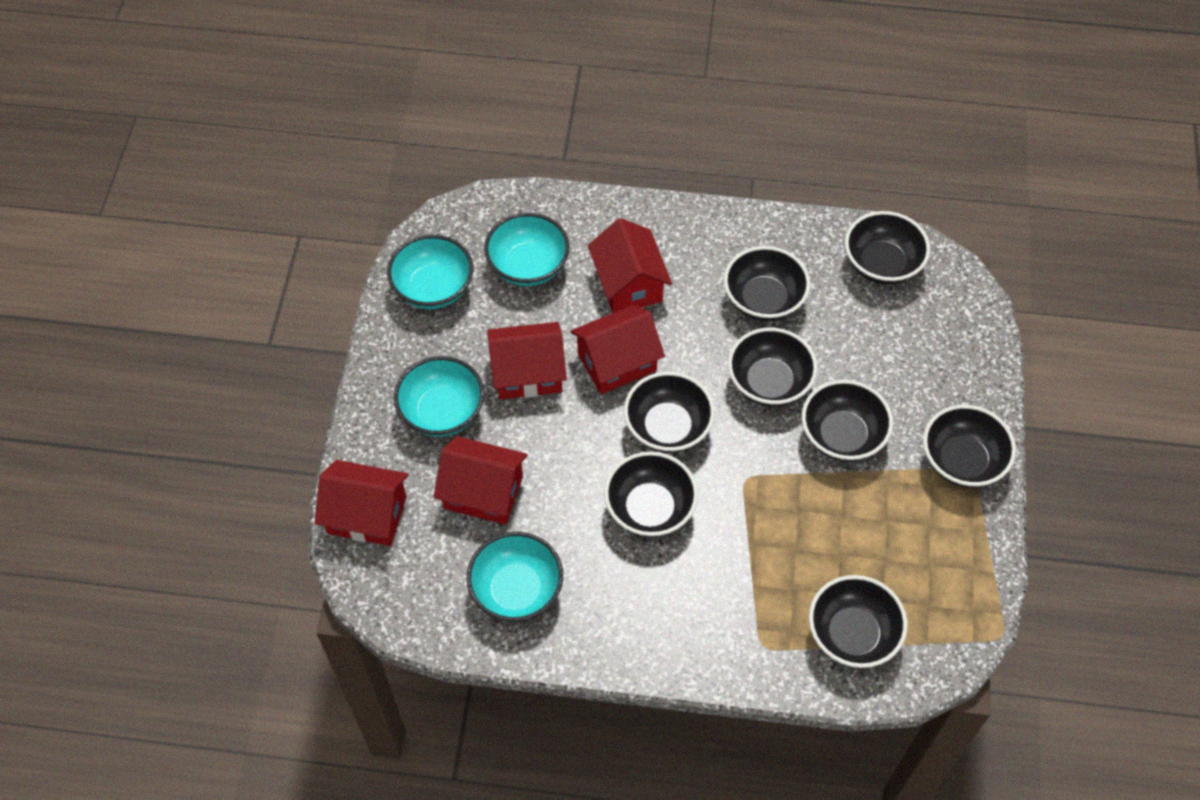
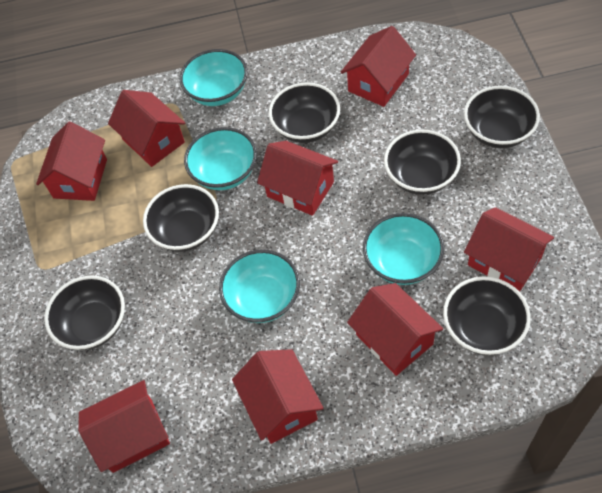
black bowl: [604,452,698,537] [624,372,715,453] [724,246,810,321] [728,328,817,407] [802,380,893,462] [809,575,908,668] [845,211,930,285] [923,405,1016,488] = 8 -> [44,275,125,350] [143,184,219,252] [269,82,340,143] [384,130,461,195] [443,276,531,355] [464,86,540,148] = 6
red house: [315,460,408,546] [433,436,528,525] [487,322,567,399] [570,305,665,394] [588,218,672,313] = 5 -> [36,122,107,201] [78,380,170,473] [108,90,185,167] [232,349,324,444] [257,141,338,216] [340,26,416,107] [347,283,443,376] [464,207,554,292] = 8

